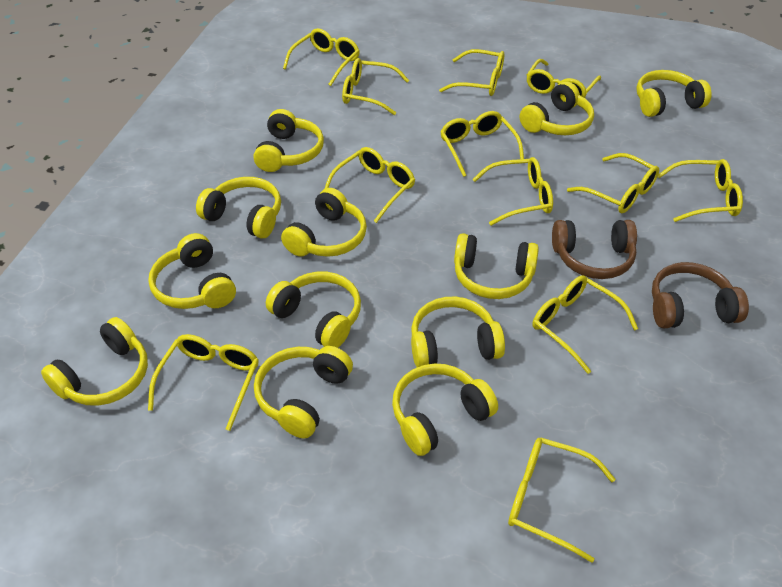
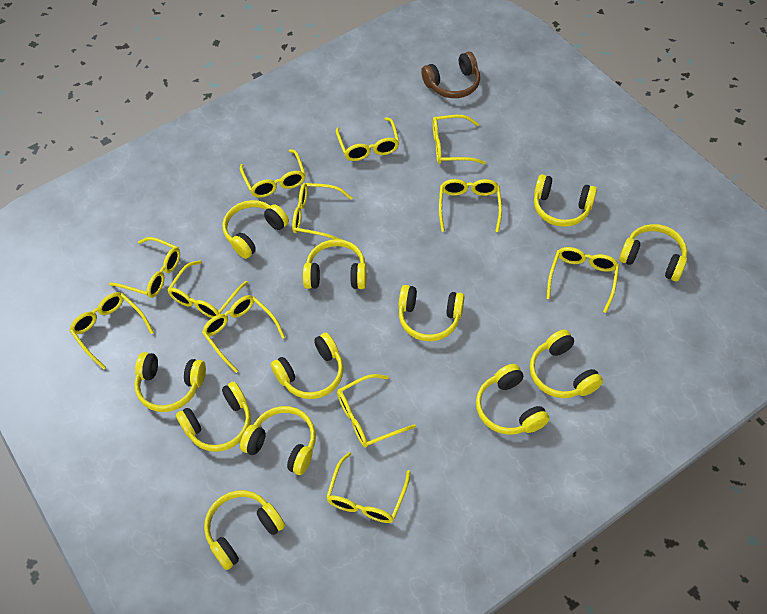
brown headphones: [552,220,637,279] [652,262,749,328] = 2 -> [421,52,480,98] = 1

